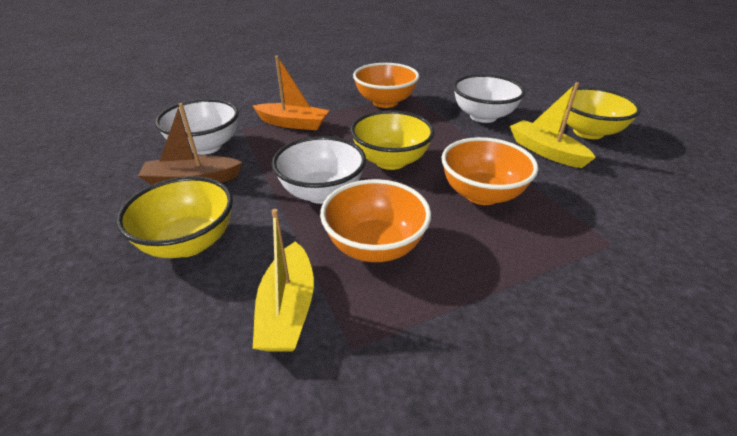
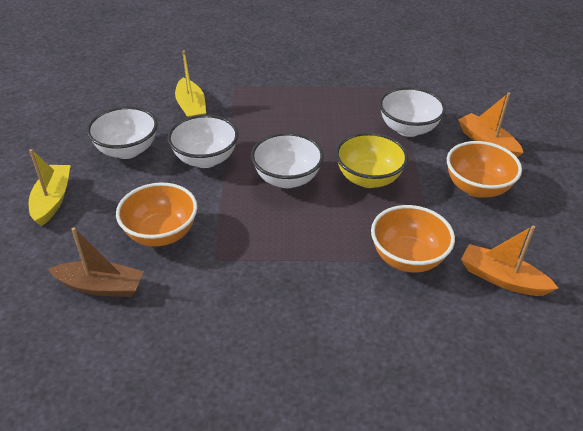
orange boat: [253,56,329,130] = 1 -> [458,92,523,157] [461,225,558,296] = 2
white bowl: [155,99,239,155] [272,136,366,204] [453,74,525,123] = 3 -> [87,106,158,159] [167,114,238,168] [251,132,324,188] [379,87,446,137] = 4
yellow bowl: [116,176,233,258] [350,110,435,170] [559,87,641,139] = 3 -> [335,132,408,188] = 1

